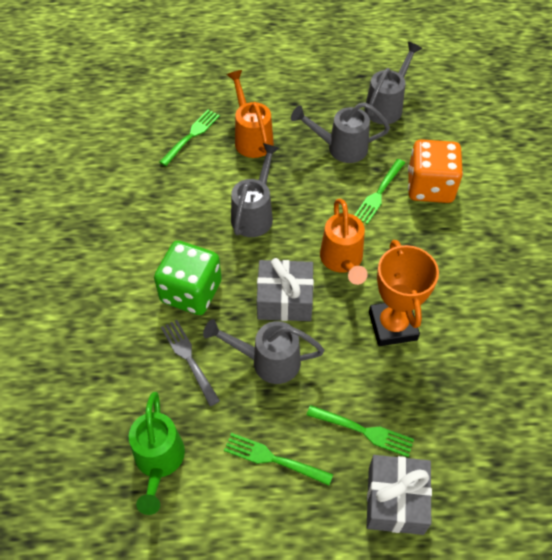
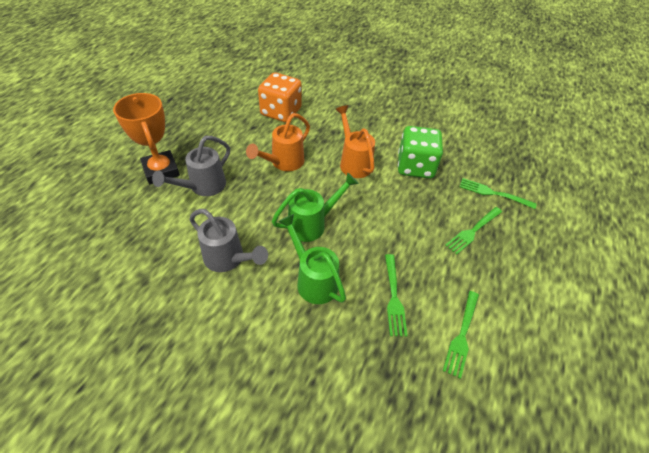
green watering can: [129,392,185,515] = 1 -> [272,172,359,242] [278,214,346,304] = 2
grey fork: [161,320,220,406] = 1 -> none = 0
grey gift: [257,258,314,321] [367,455,432,535] = 2 -> none = 0
grey watering can: [203,319,324,384] [231,143,279,237] [291,102,390,163] [364,42,422,124] = 4 -> [152,136,230,196] [189,209,268,272] = 2

